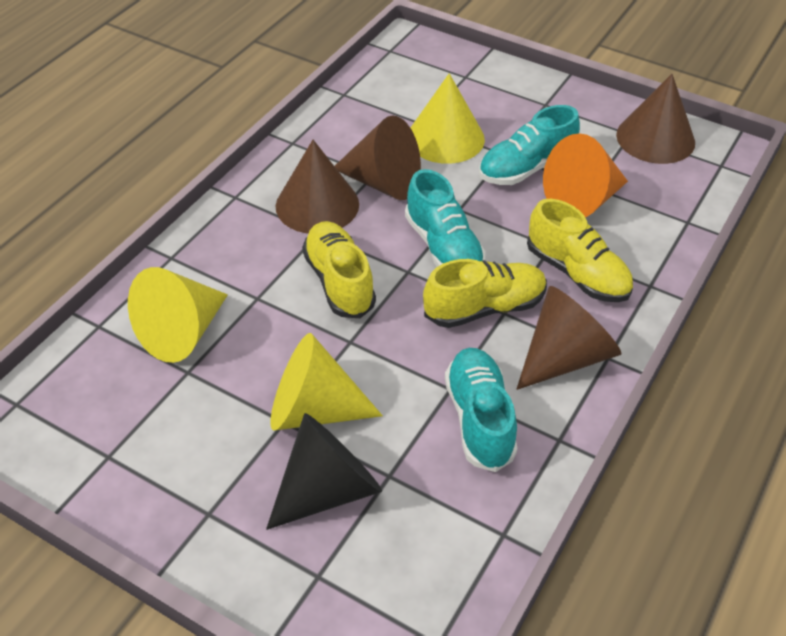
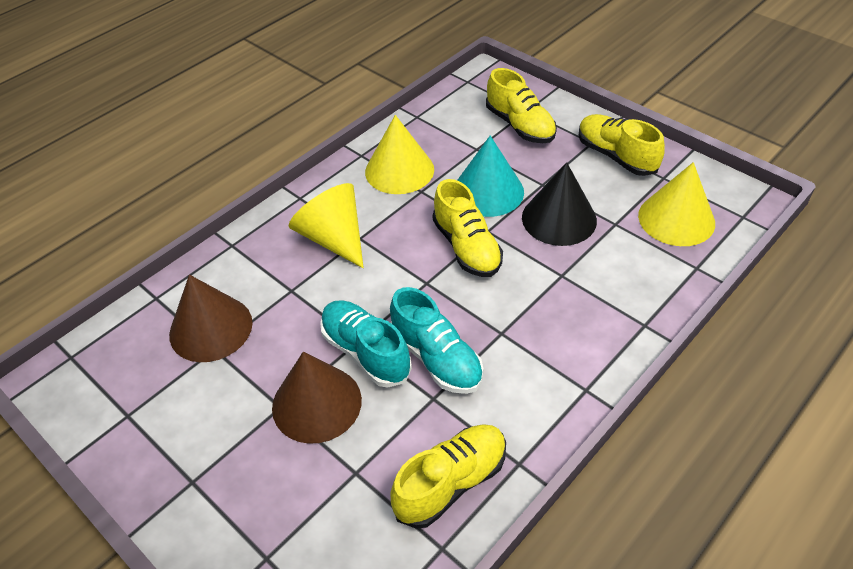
brown cone: [276,140,359,234] [335,116,421,200] [517,286,621,390] [616,74,695,164] = 4 -> [169,275,252,362] [272,352,362,444] = 2
orange cone: [543,133,628,217] = 1 -> none = 0
turquoise cone: none = 0 -> [457,136,524,217] = 1
turquoise shoe: [405,169,486,267] [445,348,518,472] [479,105,580,185] = 3 -> [320,300,412,388] [390,287,483,394] = 2
yellow shoe: [302,221,376,318] [423,259,547,328] [527,199,633,302] = 3 -> [390,424,506,529] [433,179,503,277] [486,68,557,143] [579,114,665,176] = 4

